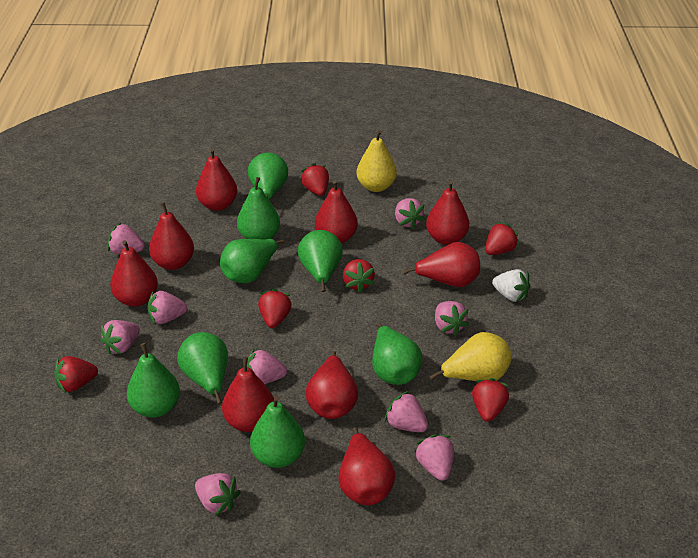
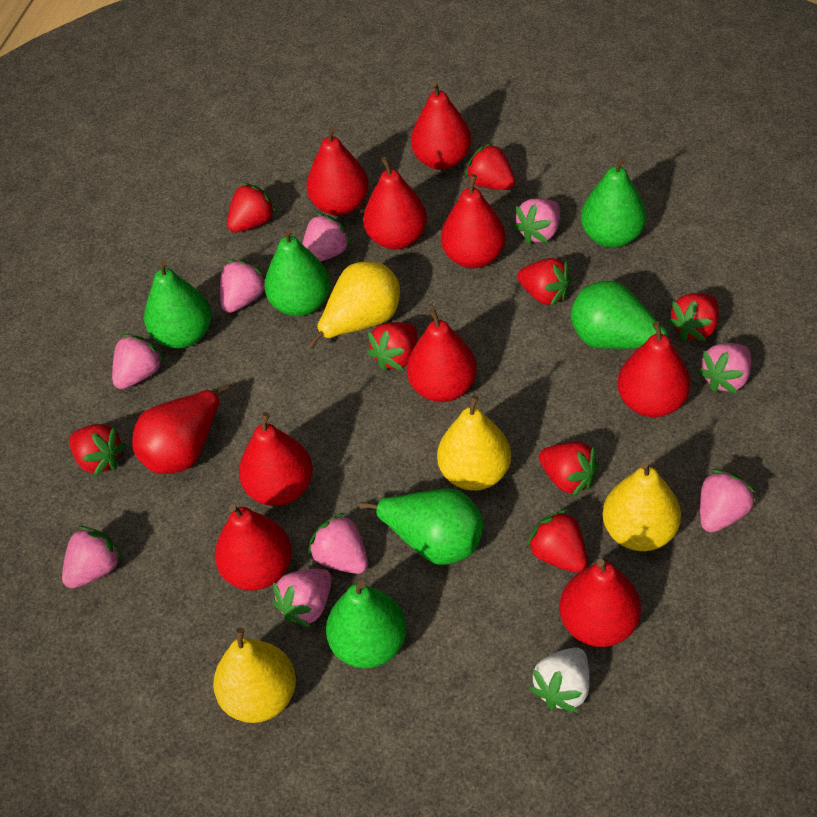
green pear: [127,343,180,418] [177,332,228,404] [220,239,285,283] [237,177,280,239] [248,153,288,199] [250,396,305,468] [298,230,343,292] [372,323,422,385] = 8 -> [144,260,211,348] [264,228,331,316] [326,580,407,668] [359,489,483,565] [571,281,684,353] [581,156,647,248] = 6
red pear: [110,240,158,307] [149,202,194,270] [196,148,237,211] [222,357,274,432] [306,351,358,419] [315,180,358,243] [338,427,396,505] [403,242,480,287] [426,181,469,245] = 9 -> [132,384,230,474] [215,504,292,590] [239,412,313,506] [307,127,369,216] [363,157,427,250] [407,308,477,402] [411,81,472,170] [441,174,506,268] [560,559,641,647] [617,321,691,417] = 10
red strawberry: [54,356,98,393] [258,289,292,328] [300,163,329,196] [343,259,375,293] [472,378,509,422] [485,222,519,255] = 6 -> [69,424,126,477] [227,183,277,232] [367,322,417,371] [465,142,515,190] [517,258,572,307] [526,509,587,573] [539,442,599,497] [667,293,719,342] = 8
yellow pear: [356,130,397,192] [430,332,512,381] = 2 -> [213,628,296,723] [308,261,400,349] [437,395,511,491] [603,462,681,551] = 4

